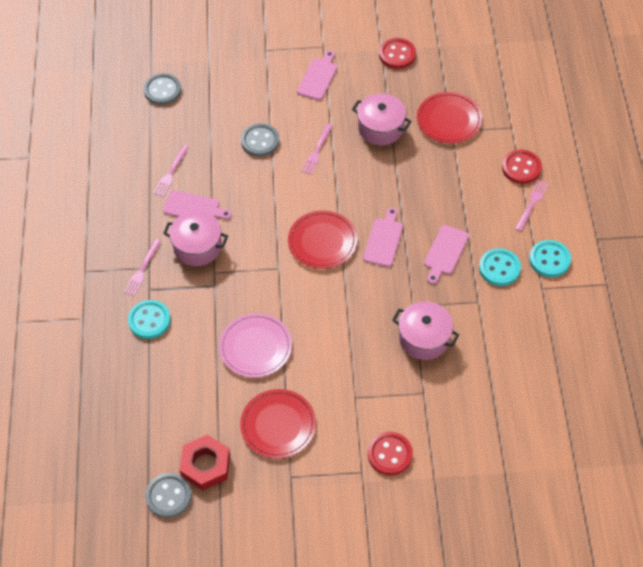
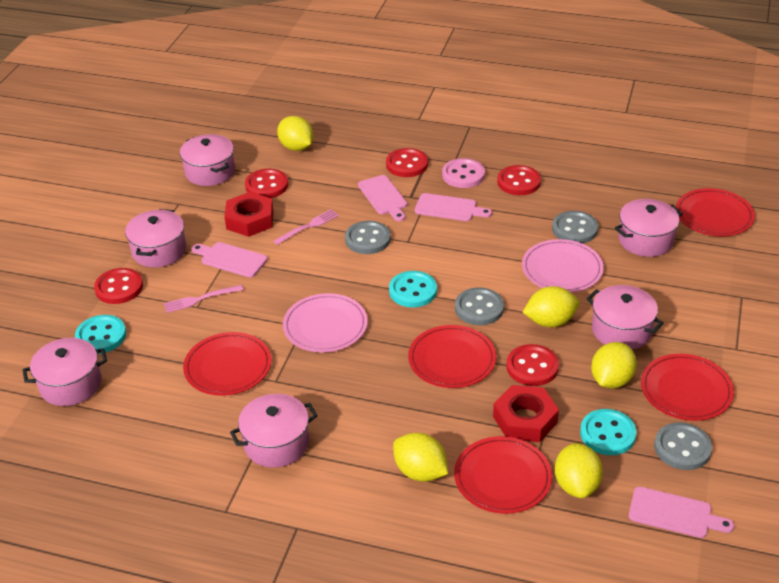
grey button: [144,73,181,105] [145,473,192,518] [241,123,280,157] = 3 -> [345,221,391,254] [455,288,504,325] [552,211,598,243] [654,422,712,470] = 4
pink button: none = 0 -> [442,158,485,188] = 1
pink fork: [124,239,161,297] [153,145,189,197] [301,124,333,175] [515,180,549,232] = 4 -> [163,285,243,313] [273,209,339,245] = 2
pink plate: [219,313,292,378] = 1 -> [283,293,368,352] [522,239,604,292] = 2
pink pot: [163,211,228,266] [352,94,412,145] [392,302,459,360] = 3 -> [23,338,107,406] [125,209,186,268] [180,134,235,186] [230,394,318,468] [587,285,664,350] [615,199,683,257] = 6
red button: [368,432,413,476] [379,38,416,69] [502,150,542,184] = 3 -> [94,268,143,304] [245,169,288,198] [386,148,428,177] [497,165,541,195] [507,344,559,386] = 5
red nut: [179,435,230,490] = 1 -> [224,192,273,237] [493,385,559,442] = 2
red plate: [240,389,316,459] [288,210,357,269] [417,92,482,143] = 3 -> [183,332,271,396] [408,325,496,388] [454,436,552,514] [641,354,734,421] [676,188,755,237] = 5
yellow lemon: none = 0 -> [277,116,314,151] [393,433,448,482] [523,286,579,327] [555,443,603,498] [591,342,637,389] = 5

